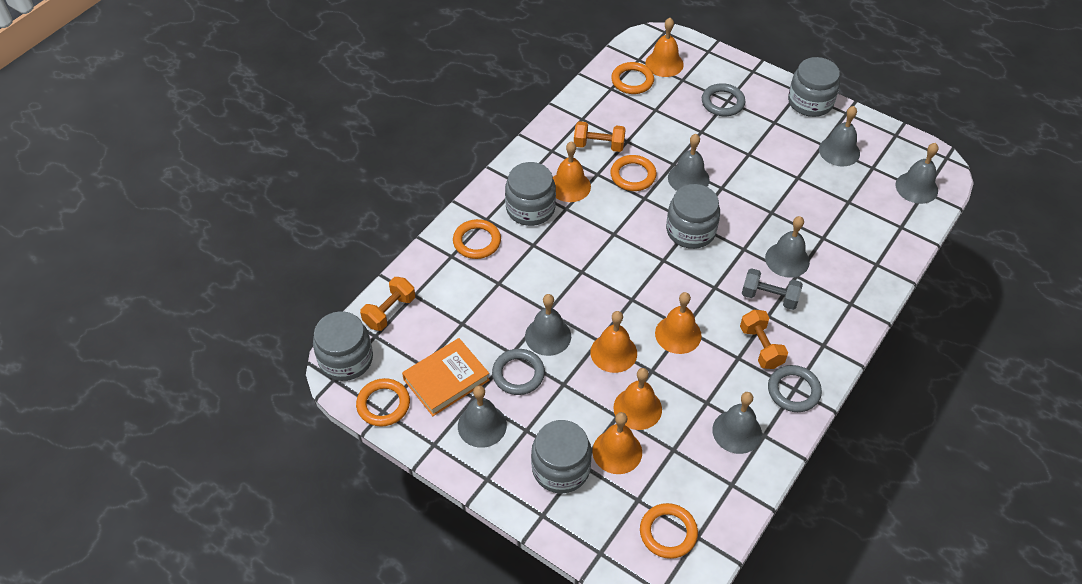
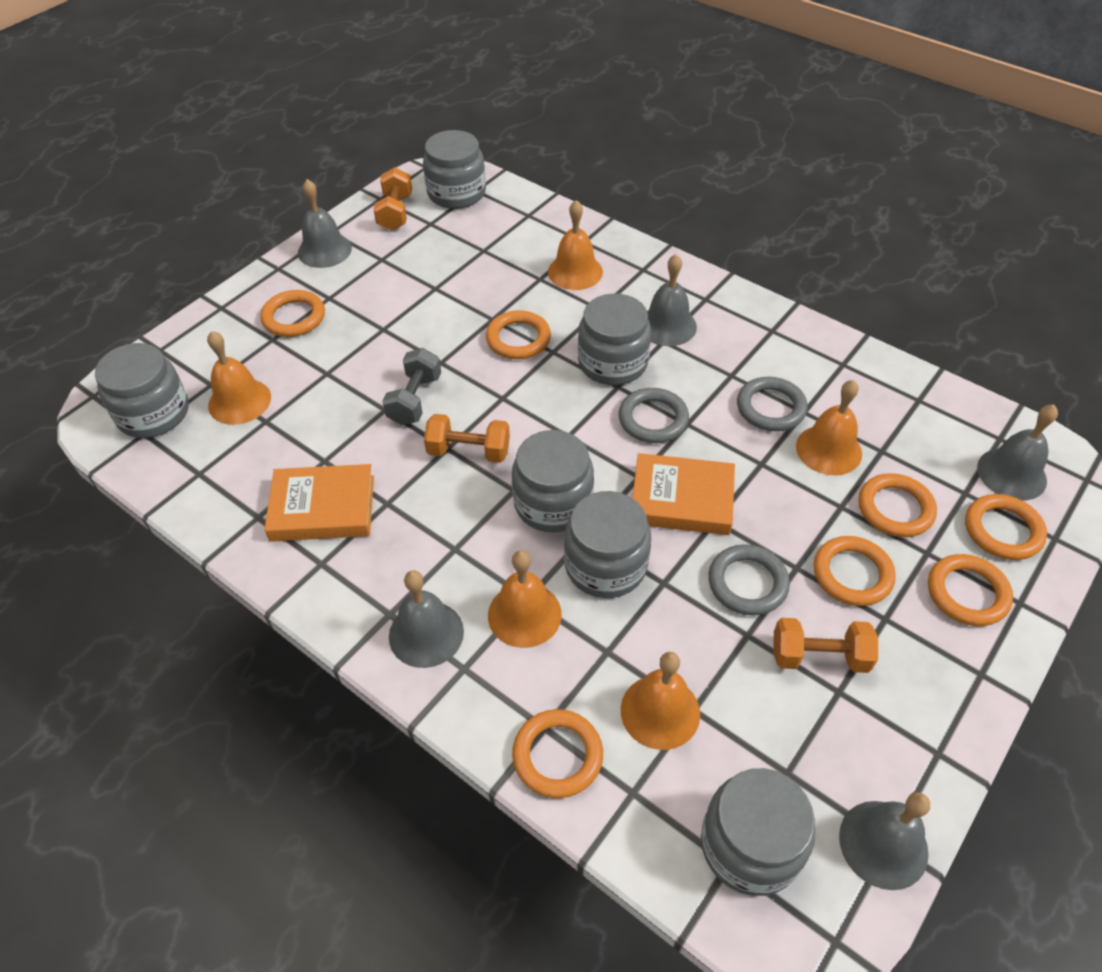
grey bell: [458,385,507,448] [525,294,571,356] [668,134,710,191] [712,392,762,454] [765,216,810,278] [819,106,860,167] [895,143,939,204] = 7 -> [298,179,352,268] [389,570,464,668] [647,254,697,346] [839,792,930,890] [977,404,1058,501] = 5
grey jar: [313,311,373,381] [505,162,556,226] [531,420,592,493] [666,184,720,249] [788,57,840,117] = 5 -> [95,343,189,438] [423,130,486,209] [512,430,594,532] [564,491,651,598] [578,293,651,385] [701,768,816,896] = 6
orange bell: [553,141,591,202] [590,311,637,373] [592,412,642,474] [613,368,662,430] [645,18,684,77] [655,292,702,354] = 6 -> [207,331,271,425] [488,550,562,648] [548,200,603,290] [621,652,700,750] [796,380,862,475] = 5
orange book: [402,338,490,416] = 1 -> [264,464,374,542] [632,453,735,535] = 2
orange ring: [356,378,410,426] [453,219,501,259] [610,155,657,191] [611,62,654,94] [640,503,698,559] = 5 -> [260,290,325,337] [486,310,551,359] [512,709,603,798] [813,536,896,606] [858,473,937,537] [928,554,1013,626] [965,494,1047,560] = 7

